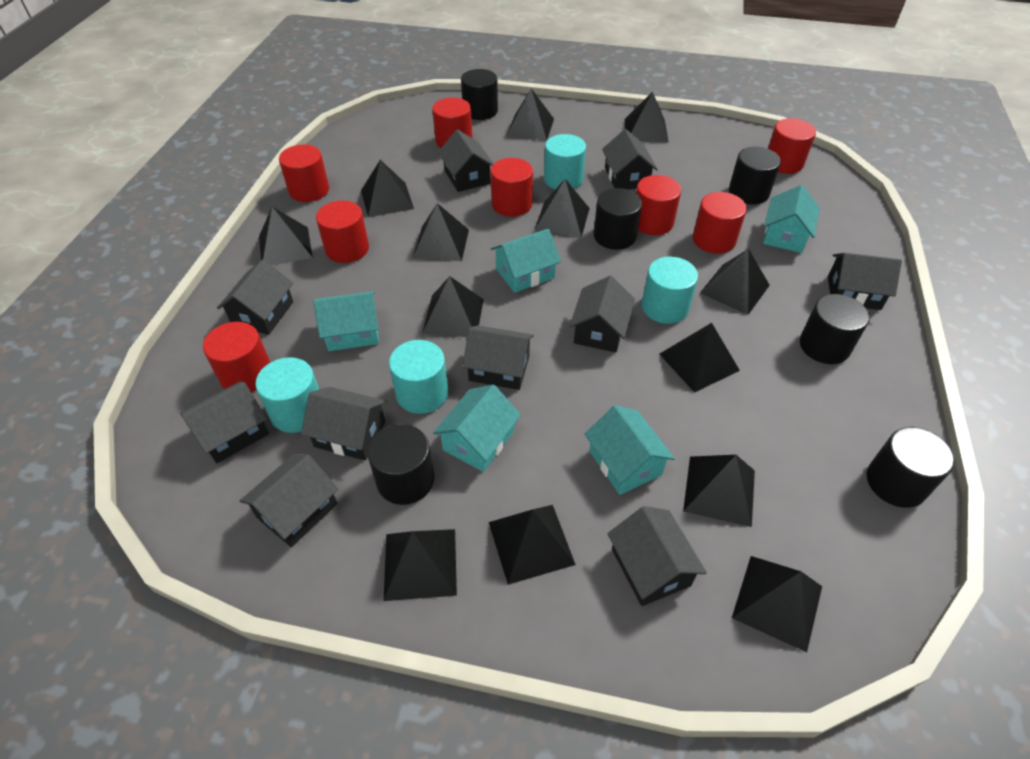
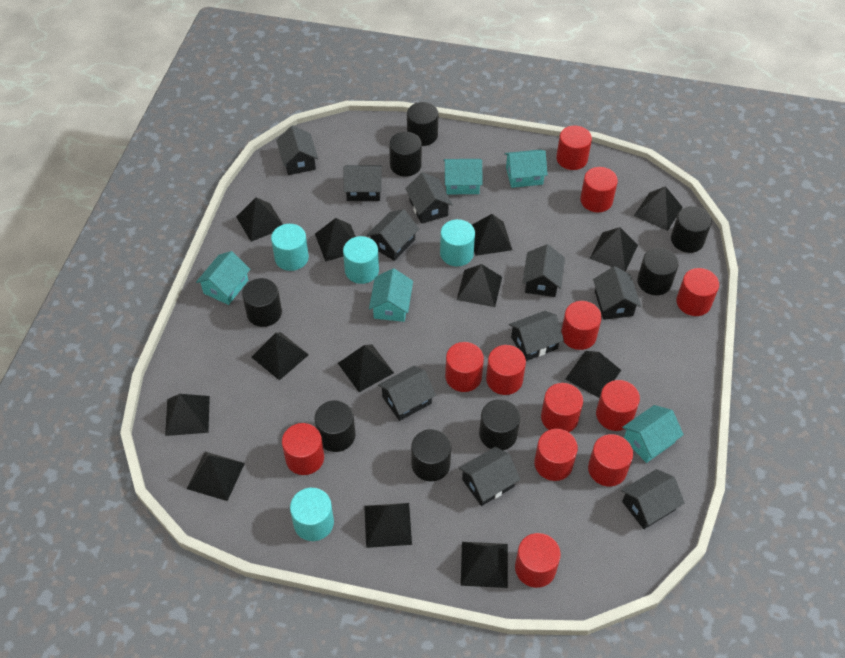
black cylinder: [368,424,434,505] [461,69,498,120] [593,188,642,250] [729,147,781,204] [800,294,869,364] [867,427,955,508] = 6 -> [242,278,282,327] [314,400,355,452] [389,132,422,177] [407,102,438,146] [411,429,451,482] [479,399,520,450] [637,248,679,295] [671,206,712,253] = 8
red cylinder: [203,322,270,392] [279,144,329,202] [316,200,369,263] [432,98,473,148] [490,158,533,217] [636,175,681,235] [693,192,747,254] [768,118,816,174] = 8 -> [282,423,324,475] [445,342,484,392] [486,345,526,395] [515,533,561,588] [534,429,578,481] [541,383,583,432] [556,126,592,170] [561,301,602,350] [580,167,618,212] [588,434,633,487] [596,380,640,431] [676,268,719,316] = 12

